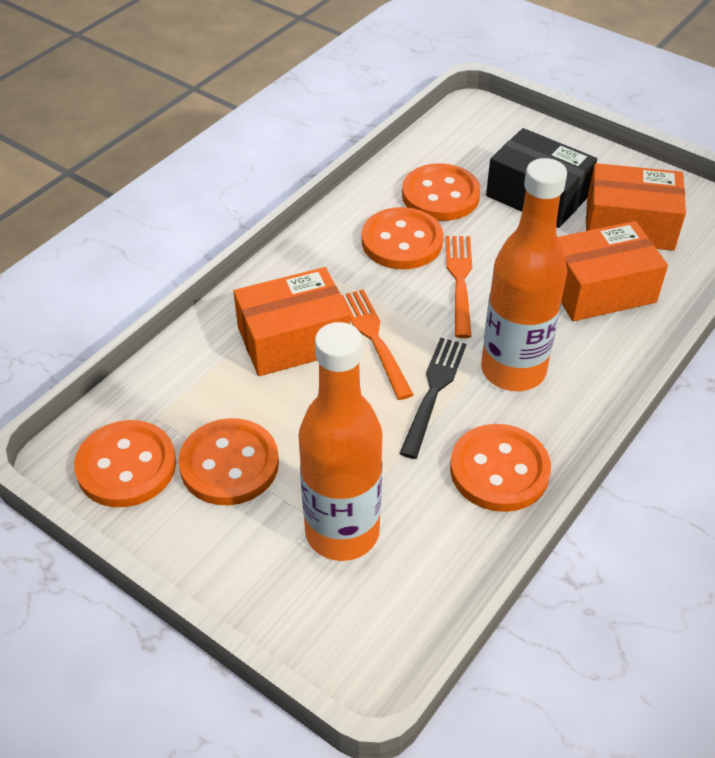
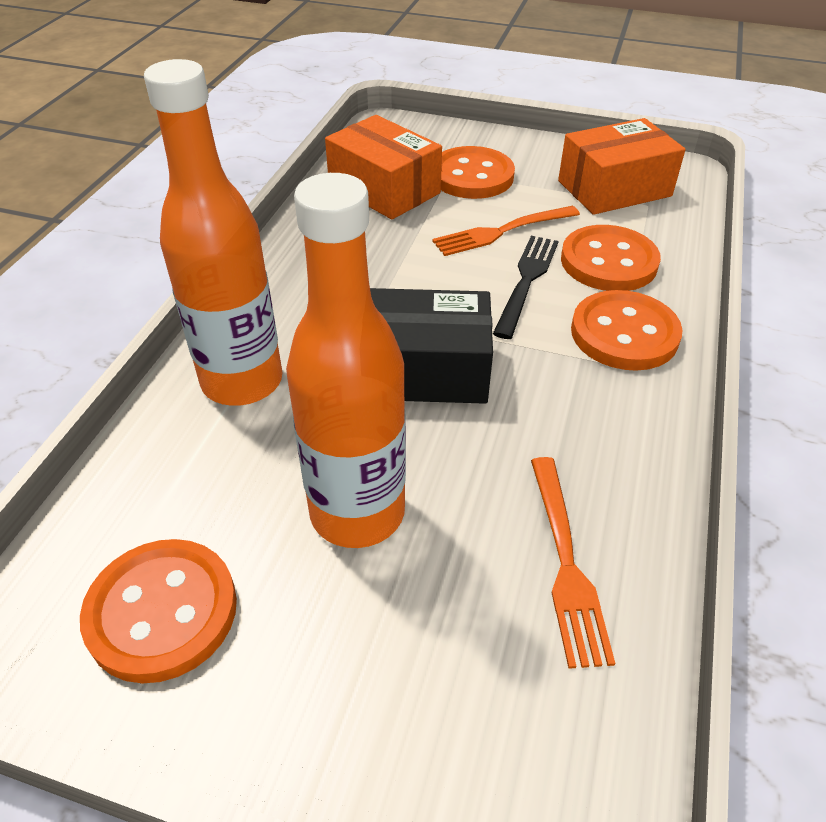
orange box: [234,267,350,376] [558,221,668,321] [586,163,686,251] = 3 -> [325,115,442,219] [558,118,686,215] = 2
orange button: [74,420,176,507] [179,418,279,505] [362,207,443,269] [402,163,481,221] [450,424,551,512] = 5 -> [80,539,237,684] [441,146,515,199] [561,225,661,291] [571,290,683,371] = 4

